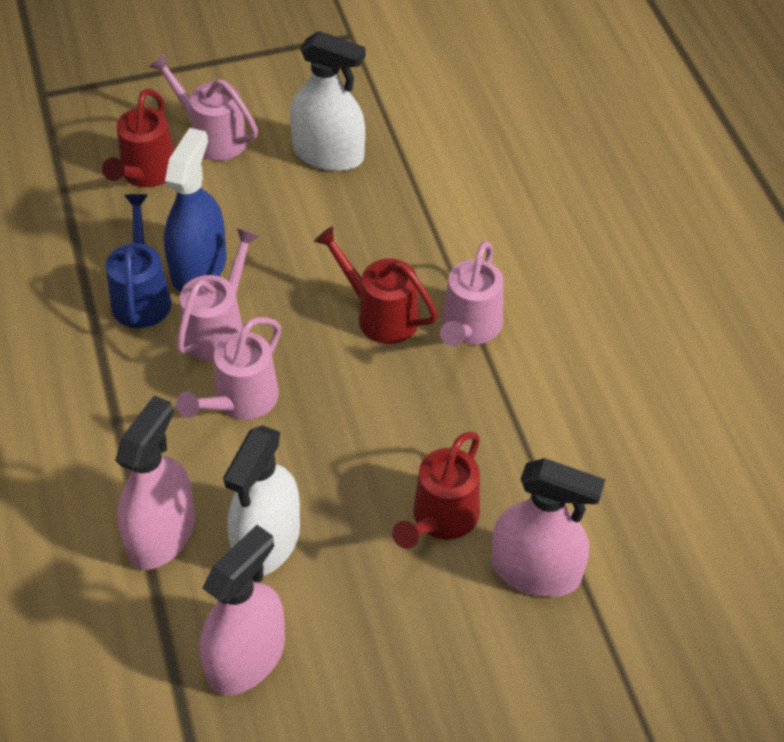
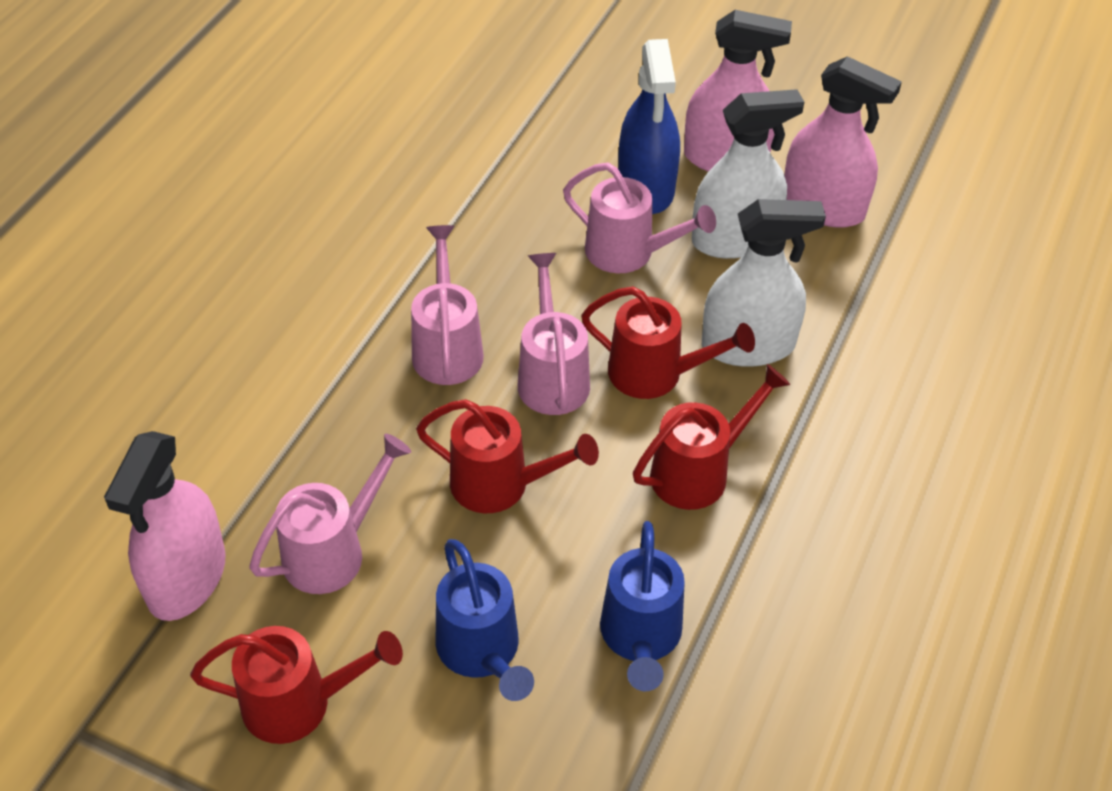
blue watering can: [106,194,172,328] = 1 -> [436,539,534,701] [600,521,685,691] = 2
red watering can: [102,89,174,187] [314,226,438,344] [392,431,480,549] = 3 -> [190,626,403,744] [416,399,599,513] [581,286,755,399] [633,364,790,510] = 4

